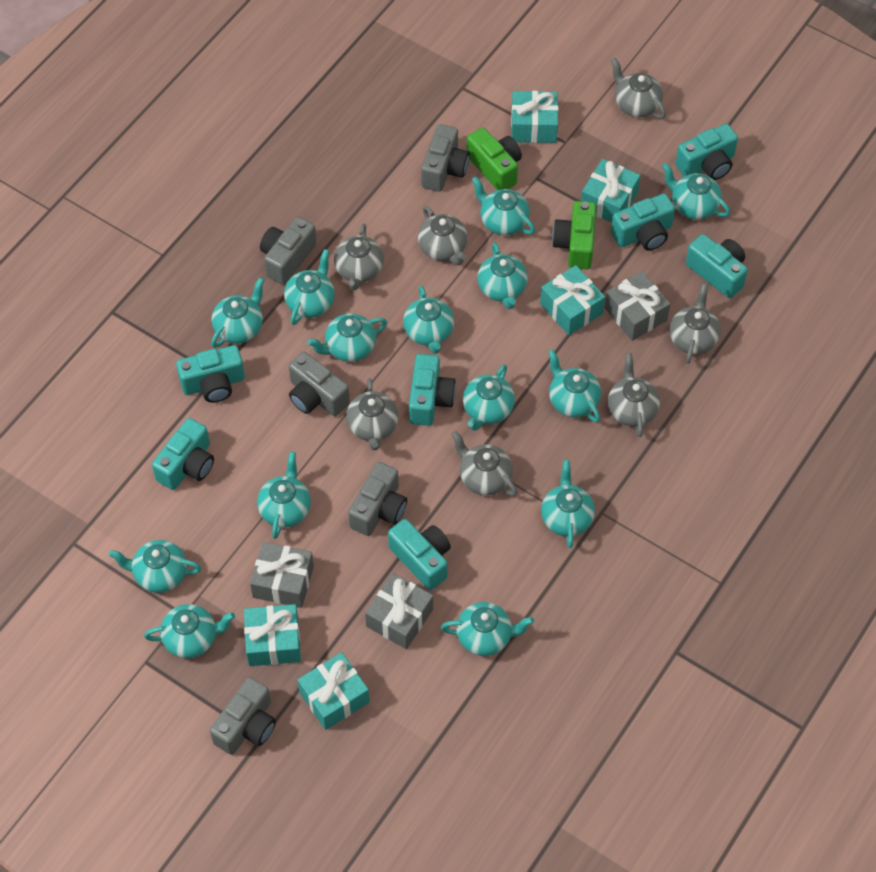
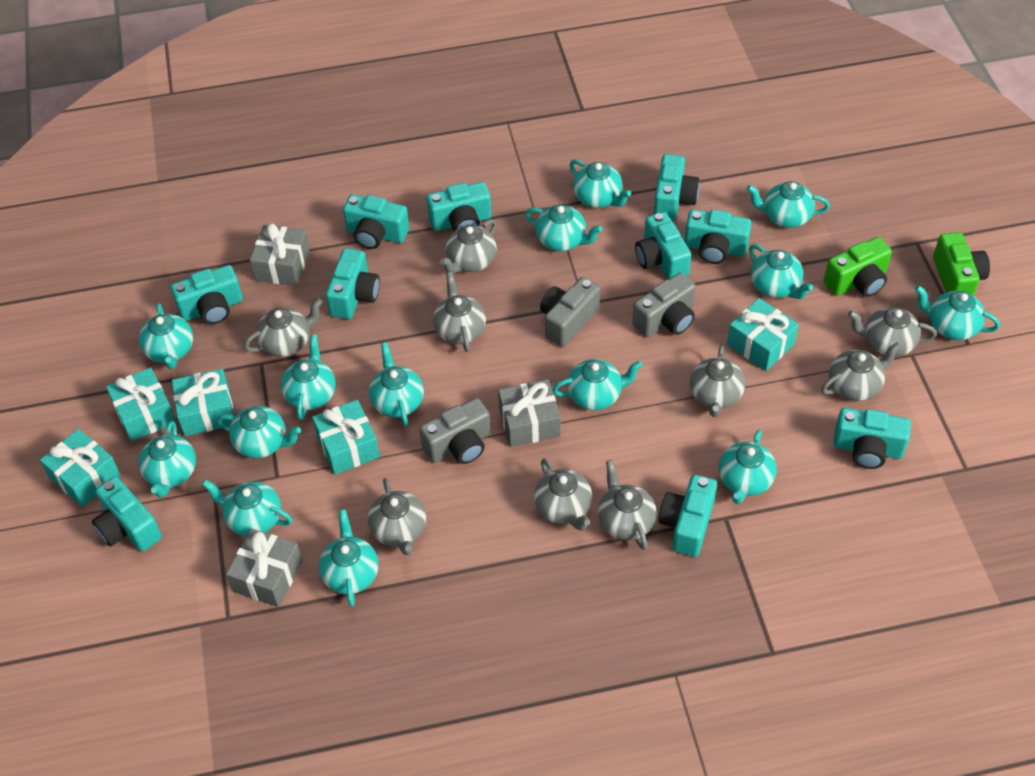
grey camera: [210,677,276,755] [260,217,317,285] [289,351,350,416] [348,462,407,536] [421,124,470,192] = 5 -> [419,398,491,464] [540,277,600,347] [632,273,696,337] = 3
grey teapot: [334,223,384,290] [346,378,399,450] [418,206,468,265] [451,430,518,496] [608,353,660,437] [611,58,666,119] [669,283,721,364] = 7 -> [244,298,323,357] [368,478,426,555] [433,272,486,352] [440,219,497,273] [534,458,592,531] [598,460,657,550] [690,345,745,417] [821,342,901,401] [848,307,937,357] = 9
turquoise camera: [152,418,214,490] [176,345,245,403] [388,519,451,590] [409,354,456,426] [611,194,675,251] [675,124,738,180] [686,234,748,298] = 7 -> [92,476,162,552] [171,265,243,324] [326,248,380,319] [343,194,409,249] [427,182,491,232] [635,212,691,280] [654,154,700,221] [658,475,717,557] [684,209,752,264] [833,408,911,469] = 10

